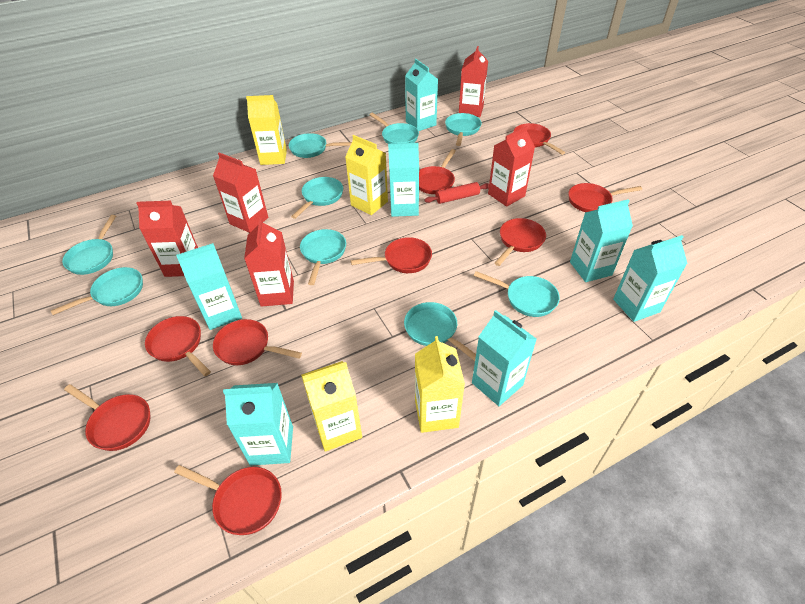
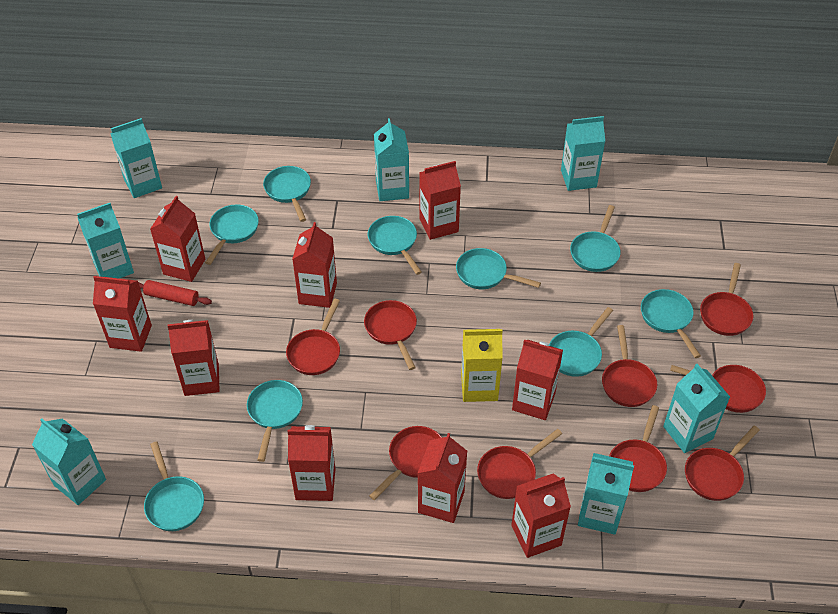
red carton: [136,201,198,277] [213,153,268,233] [244,218,294,307] [459,46,488,117] [488,126,535,207] = 5 -> [93,276,152,352] [150,196,205,282] [167,320,220,396] [288,425,335,501] [292,222,337,308] [418,433,467,523] [419,161,461,240] [511,473,571,558] [512,340,563,420] = 9
yellow carton: [246,95,287,165] [301,361,362,452] [345,135,388,215] [415,336,465,433] = 4 -> [461,329,503,402] = 1

